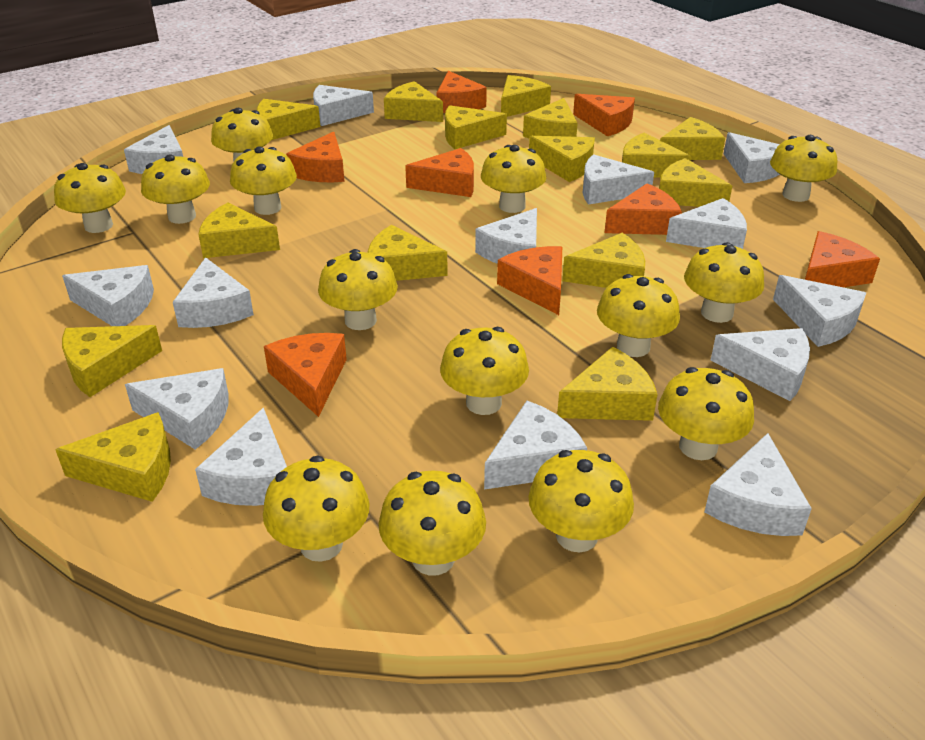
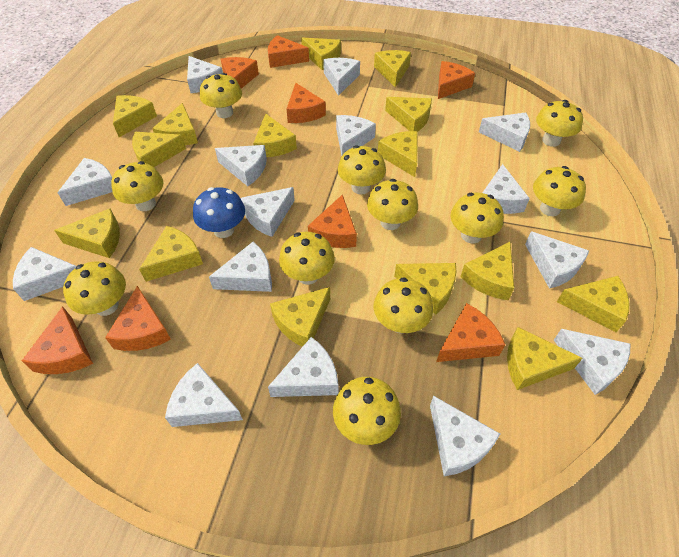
blue mushroom: none = 0 -> [193,187,245,238] = 1
white cheese: [62,265,154,326] [124,125,183,174] [125,368,229,450] [173,257,254,328] [195,407,287,506] [313,85,374,126] [475,208,537,264] [484,401,587,490] [583,154,654,205] [666,198,747,249] [704,433,812,536] [710,328,810,401] [724,132,780,183] [773,275,866,347] = 14 -> [13,247,76,301] [58,158,112,206] [165,363,243,427] [187,56,223,93] [209,242,272,292] [215,145,267,186] [241,187,295,237] [268,337,339,397] [323,58,360,96] [336,115,376,156] [430,396,500,476] [479,112,530,152] [482,164,530,214] [525,231,589,289] [554,329,630,395] = 15
yellow mushroom: [54,163,126,233] [141,154,210,224] [211,108,273,162] [230,146,297,215] [263,456,370,562] [318,249,398,330] [379,471,486,576] [440,327,529,415] [481,145,546,213] [528,450,634,552] [597,274,680,357] [658,367,754,460] [684,242,764,323] [770,135,837,202] = 14 -> [63,261,126,316] [111,161,163,211] [200,73,242,118] [279,232,335,285] [333,377,401,445] [338,145,386,195] [367,179,418,230] [374,277,433,333] [450,193,504,243] [533,166,586,216] [536,100,583,147] = 11

